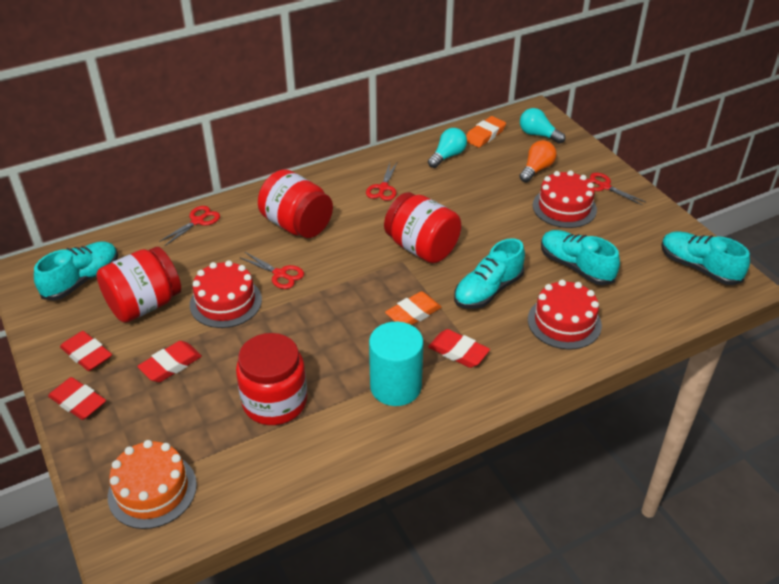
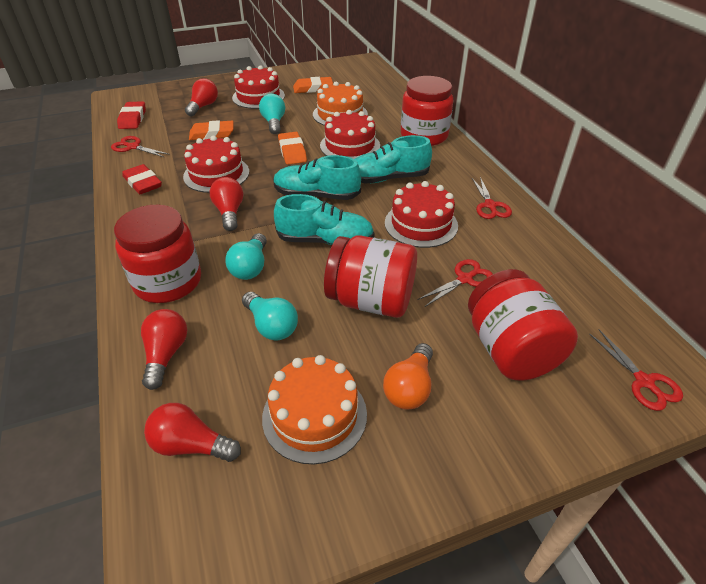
orange cake: [108,440,197,529] = 1 -> [262,355,367,464] [313,82,368,126] = 2
orange eraser: [385,291,442,325] [466,116,506,148] = 2 -> [189,120,234,140] [278,132,307,165] [293,77,333,93] = 3
red cake: [190,260,262,328] [528,280,602,350] [533,170,597,228] = 3 -> [183,136,249,193] [232,65,285,109] [320,110,380,159] [385,181,458,248] = 4
red eraser: [48,377,106,420] [60,331,112,371] [137,341,202,382] [428,329,490,368] = 4 -> [117,101,146,129] [122,164,162,194] = 2
red light bulb: none = 0 -> [141,309,187,390] [144,403,241,462] [185,78,218,116] [210,177,243,231] = 4
turquoise cylinder: [369,322,424,406] = 1 -> none = 0
turquoise light bulb: [428,128,467,168] [520,108,565,144] = 2 -> [225,233,267,280] [242,292,298,340] [259,94,285,134] = 3
turquoise shoe: [34,241,118,301] [454,238,525,309] [541,230,620,285] [661,231,750,285] = 4 -> [273,155,361,200] [274,194,374,245] [355,135,432,184] = 3

